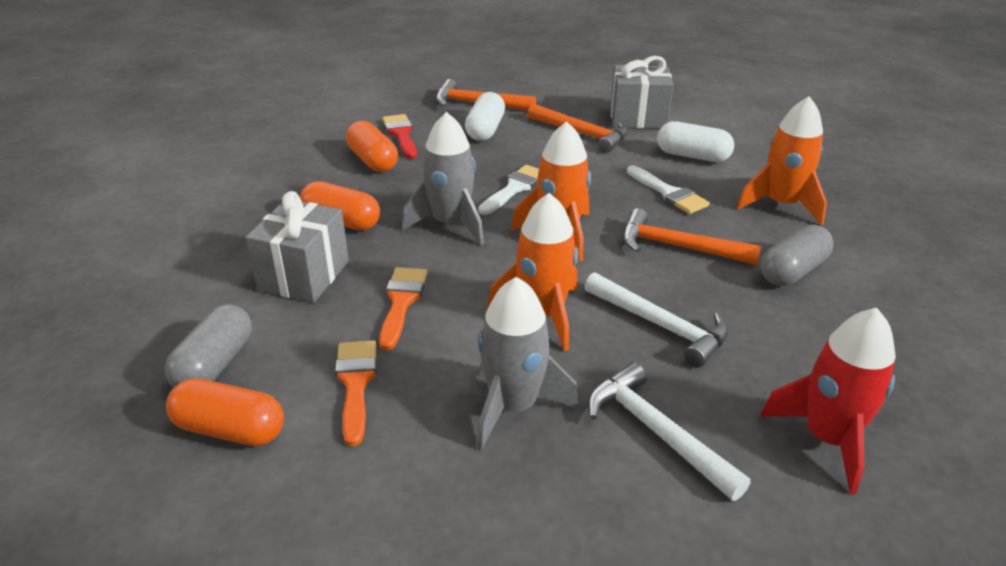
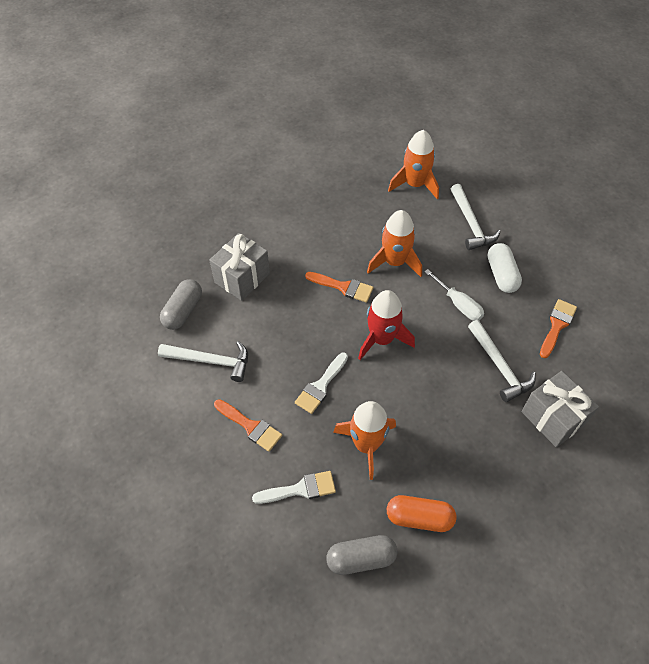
grey rocket: [402,112,484,245] [477,277,579,450] = 2 -> none = 0
orange brush: [335,340,377,446] [379,267,428,350] = 2 -> [214,399,282,452] [305,272,373,303] [540,299,577,358] = 3
orange capsule: [166,378,284,446] [300,181,380,230] [346,121,398,172] = 3 -> [387,495,456,532] = 1
orange hammer: [436,79,536,111] [528,104,628,153] [622,208,761,265] = 3 -> none = 0
red brush: [382,114,417,159] = 1 -> none = 0
white capsule: [465,92,505,141] [657,121,734,162] = 2 -> [488,243,522,293] = 1
white hammer: [584,272,729,368] [588,362,751,501] = 2 -> [158,341,248,382] [451,184,500,250] [468,320,536,402] = 3
white screwdriver: none = 0 -> [424,269,484,321] = 1

